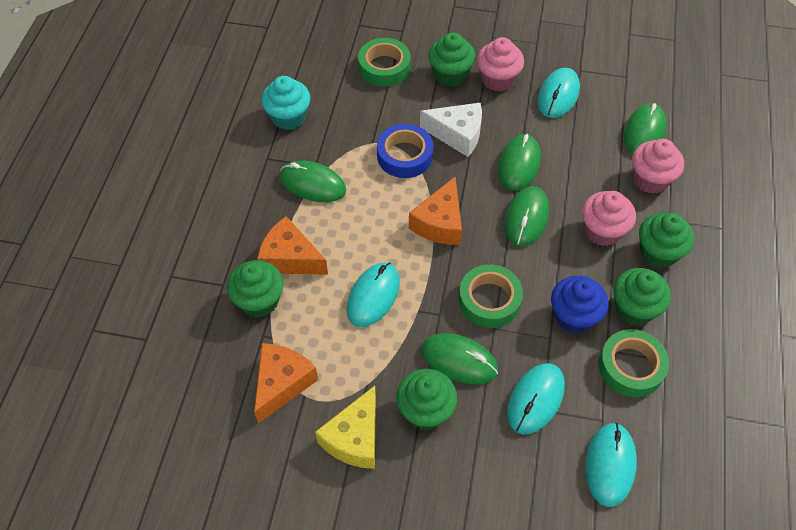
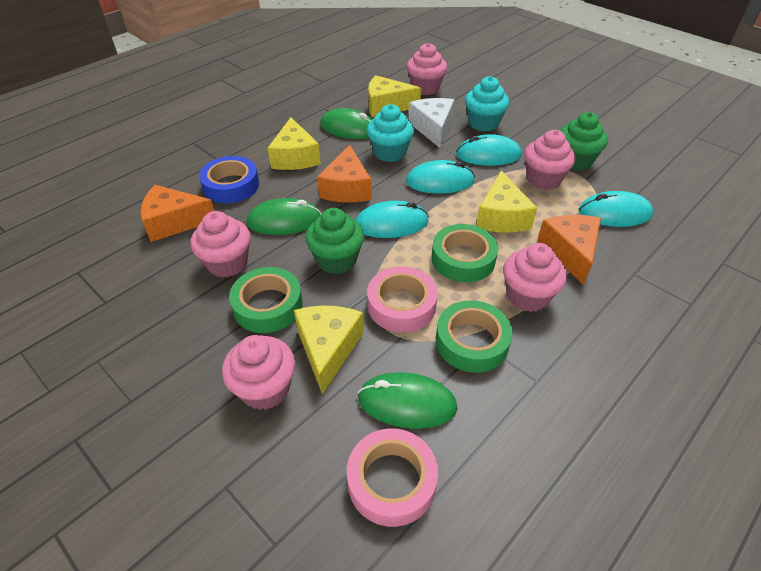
blue cupcake: [551,276,609,333] = 1 -> none = 0
green cupcake: [227,260,284,318] [396,369,457,430] [428,33,476,87] [613,268,671,326] [639,213,694,268] = 5 -> [305,208,364,274] [560,112,608,171] = 2
green mouse: [280,161,346,202] [421,333,498,384] [498,134,541,191] [504,186,549,247] [624,103,667,154] = 5 -> [247,198,322,235] [320,108,373,139] [358,372,458,429] = 3
pink cupcake: [477,37,524,91] [582,191,636,246] [632,139,684,194] = 3 -> [191,211,251,278] [222,335,296,410] [407,43,447,95] [503,243,567,312] [524,130,576,190] = 5
pink tape: none = 0 -> [347,428,438,527] [367,266,438,332] = 2
turquoise cupcake: [261,76,310,130] = 1 -> [367,104,414,162] [465,76,509,132] = 2
yellow cheese: [315,386,376,469] = 1 -> [268,117,321,170] [294,305,364,394] [368,75,421,117] [476,170,537,233] = 4

